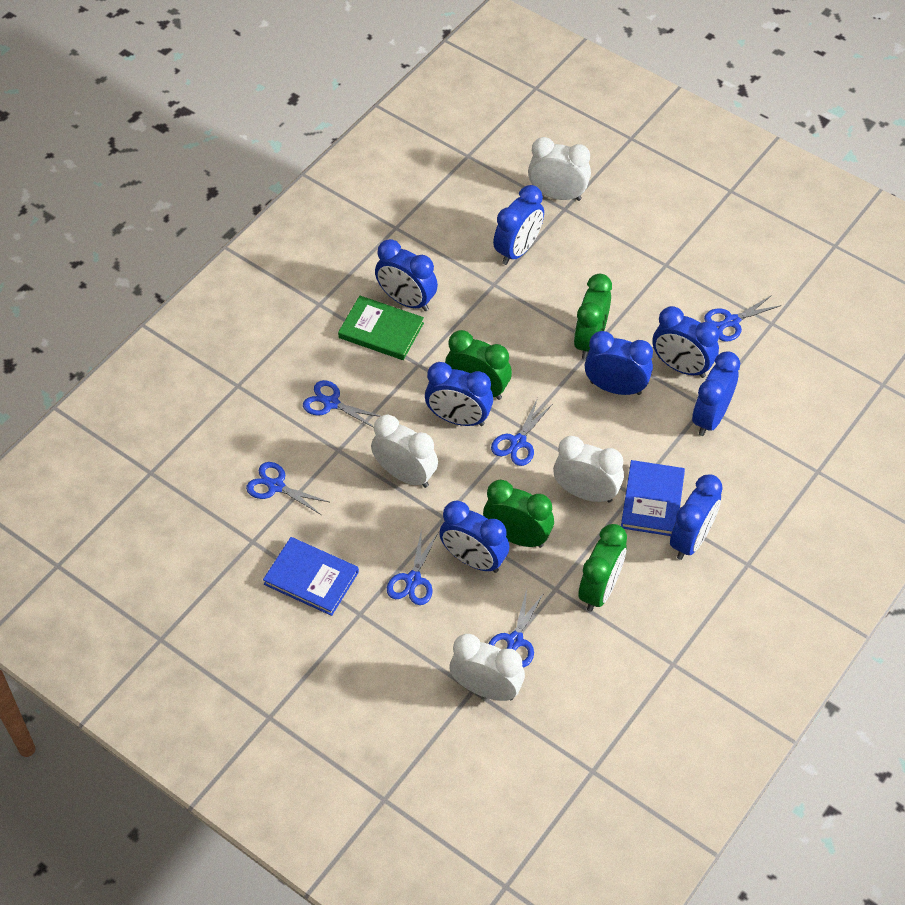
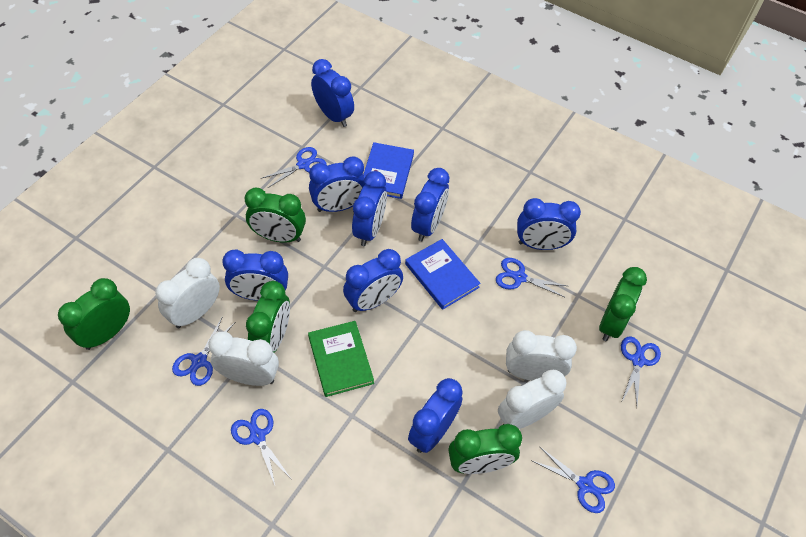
green clock: [445,330,512,400] [483,480,554,548] [574,274,612,360] [578,524,627,612] = 4 -> [58,278,130,350] [245,188,306,243] [246,281,290,353] [448,424,522,474] [599,267,647,341] = 5

